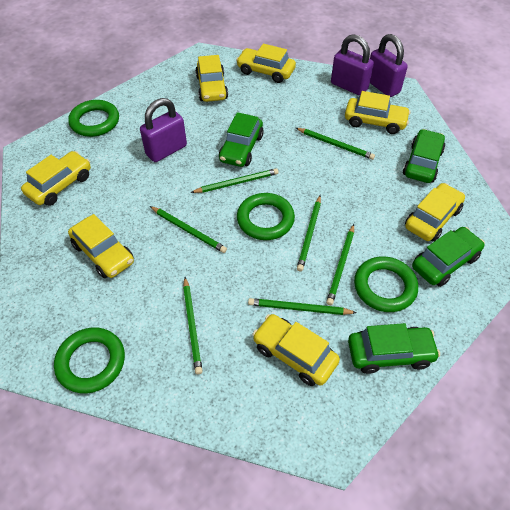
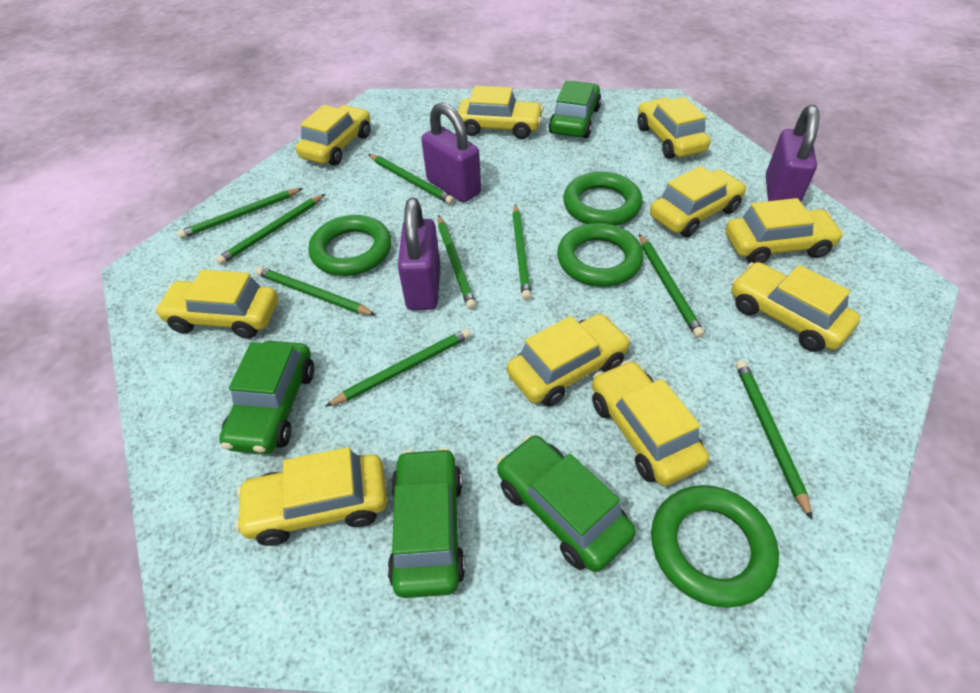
green pencil: [150,206,227,253] [183,277,203,374] [190,168,279,193] [248,298,357,315] [296,128,375,160] [297,196,321,271] [326,224,354,306] = 7 -> [177,188,303,239] [216,194,325,265] [256,267,376,315] [325,328,471,407] [368,154,454,204] [438,215,476,310] [512,204,532,300] [639,234,705,338] [736,360,812,520] = 9
yellow car: [21,151,91,206] [68,214,134,278] [195,55,228,102] [236,44,296,83] [253,314,340,386] [345,91,410,134] [405,183,465,242] = 7 -> [155,270,278,339] [235,447,387,546] [296,105,370,165] [457,86,544,139] [507,314,631,407] [592,360,709,486] [637,97,710,159] [650,166,746,237] [726,198,844,263] [731,262,860,352] = 10

